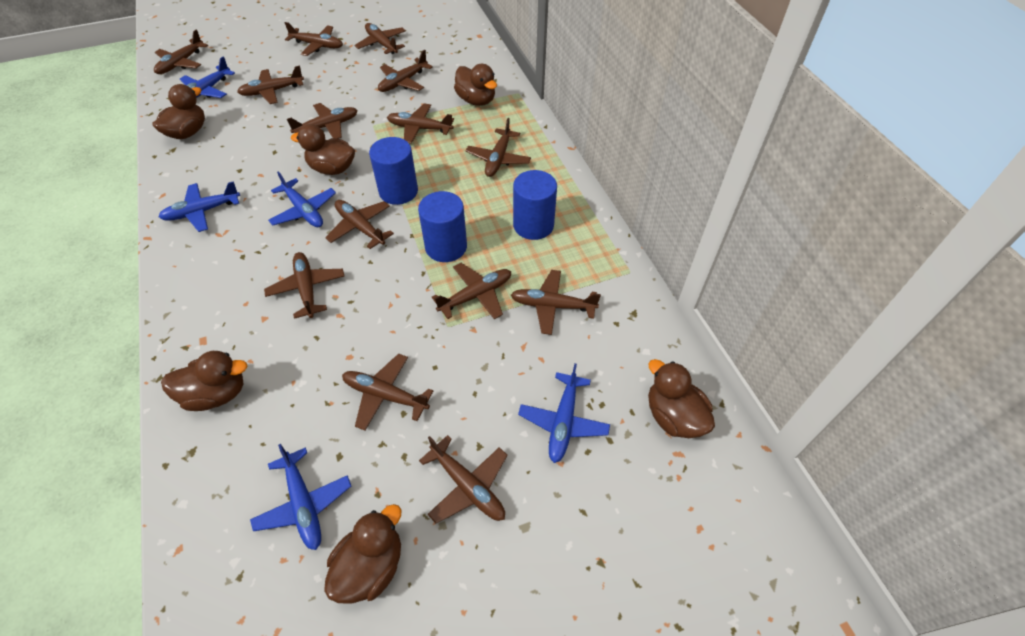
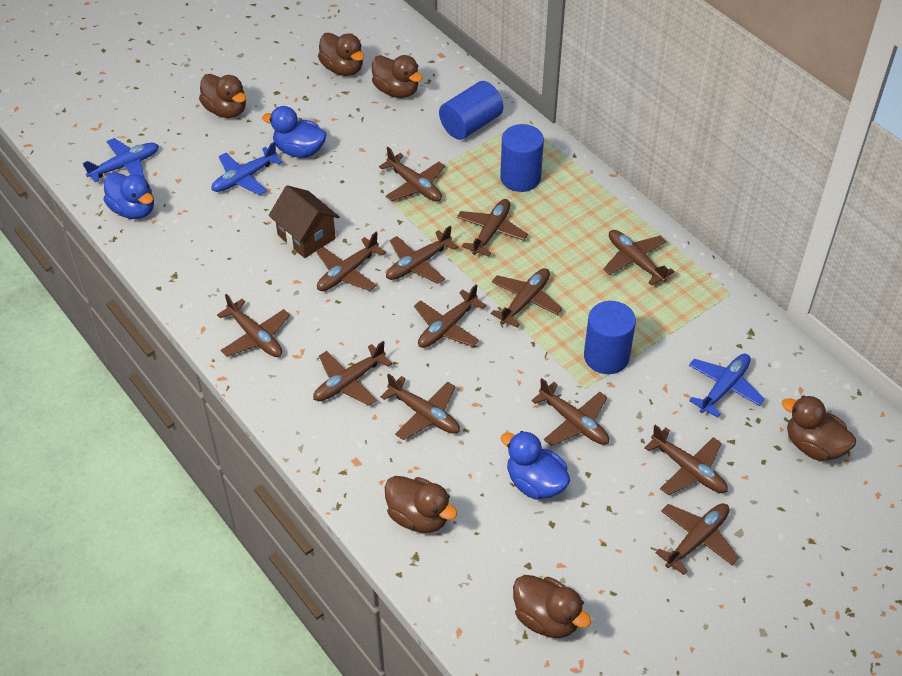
blue duck: none = 0 -> [103,172,154,219] [262,106,327,158] [501,431,570,500] = 3
blue plane: [159,181,240,232] [180,56,235,98] [250,444,351,550] [268,171,336,227] [518,363,610,463] = 5 -> [83,138,159,182] [211,142,283,195] [689,354,765,418] = 3
brown house: none = 0 -> [269,185,339,258] = 1
brown plane: [154,30,208,74] [237,65,304,104] [264,252,345,319] [285,22,343,56] [287,103,358,139] [325,200,394,249] [342,353,433,430] [355,23,406,54] [378,50,433,92] [387,103,454,144] [419,435,508,523] [432,263,511,319] [466,118,531,177] [511,270,601,335] = 14 -> [217,294,290,357] [313,341,392,406] [316,232,386,291] [379,147,445,201] [380,373,460,440] [386,226,458,284] [414,284,486,348] [457,199,528,256] [491,268,562,328] [531,378,609,446] [603,230,675,286] [644,425,728,495] [655,503,739,575] = 13

